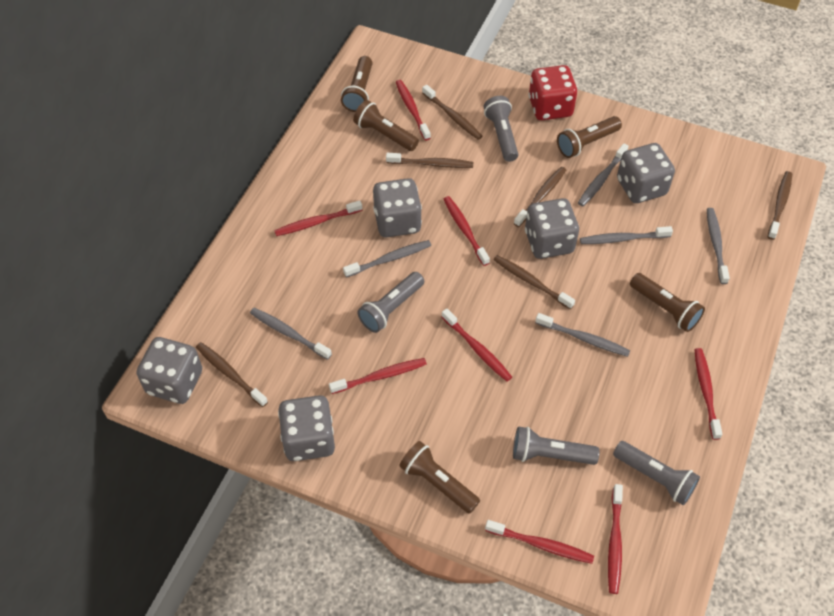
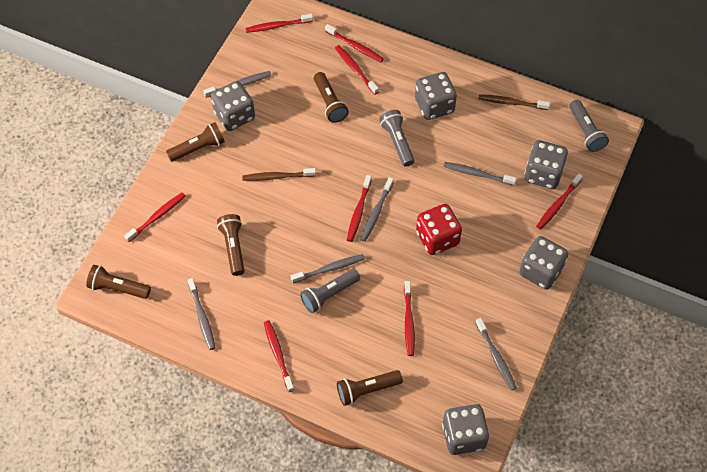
brown toothbrush: [196,342,268,407] [386,153,473,168] [422,85,483,140] [494,255,575,309] [514,167,566,227] [768,171,792,240] = 6 -> [242,168,316,181] [478,94,550,110] = 2
grey flashlight: [357,272,424,333] [484,96,518,162] [513,426,599,465] [613,441,700,505] = 4 -> [300,269,360,313] [379,110,414,167] [569,100,609,152] = 3

